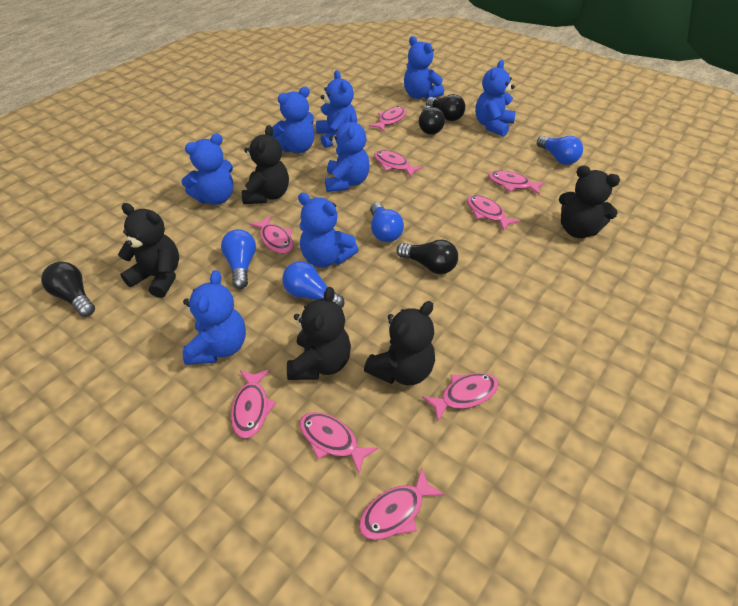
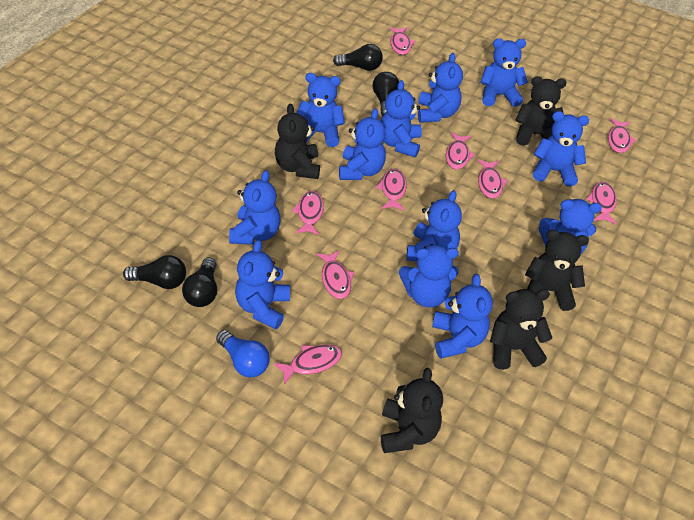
blue light bulb: [221,229,256,289] [282,261,344,308] [370,202,404,242] [537,135,583,165] = 4 -> [216,330,270,378] = 1
blue teddy bear: [181,133,233,205] [183,270,246,365] [272,87,314,153] [298,193,358,268] [316,70,357,148] [325,113,370,192] [404,36,444,100] [475,60,516,137] = 8 -> [229,170,281,245] [235,240,290,329] [296,73,345,147] [339,108,386,180] [381,80,422,157] [399,244,459,308] [406,190,462,261] [418,53,463,123] [432,274,493,359] [480,38,528,107] [533,111,589,187] [539,199,602,254] = 12

